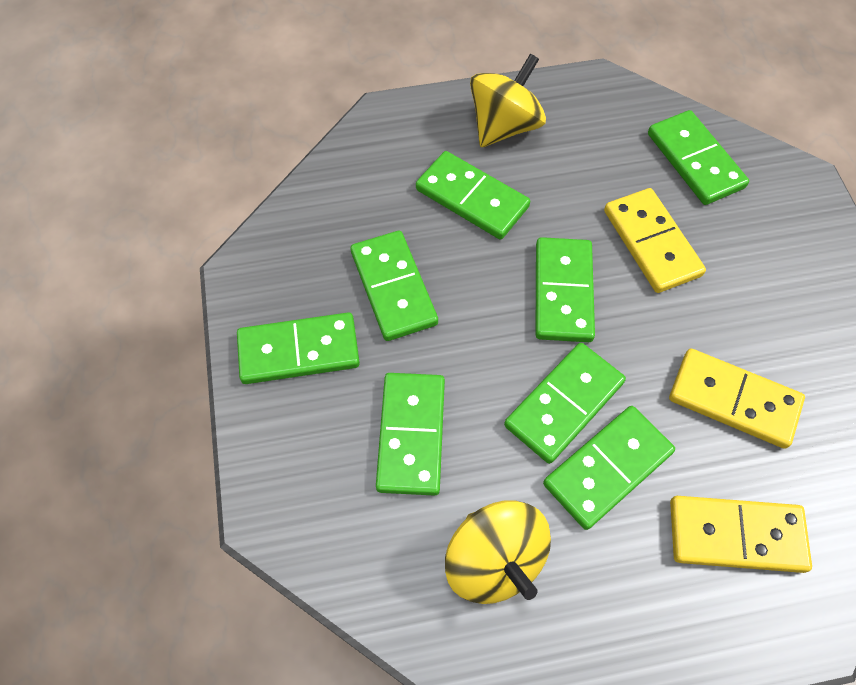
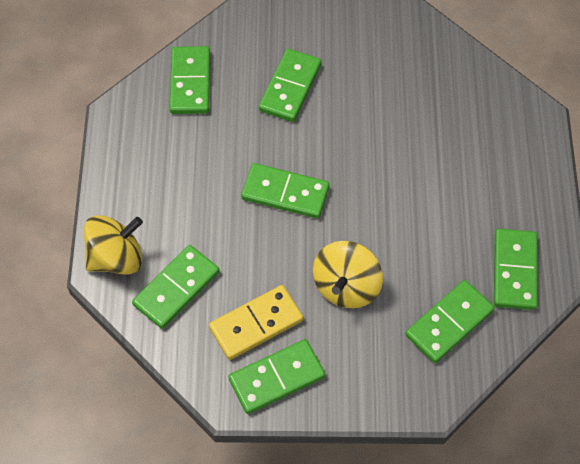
green domino: [237,312,360,384] [350,231,438,341] [376,373,445,496] [416,151,530,239] [504,343,626,464] [536,237,595,342] [543,406,675,530] [648,110,749,205] = 8 -> [132,245,220,329] [170,46,210,114] [228,339,325,414] [241,163,330,219] [259,49,322,122] [405,280,495,363] [494,229,538,310] = 7
yellow domino: [604,188,706,293] [669,349,805,449] [670,496,812,573] = 3 -> [209,285,303,360] = 1

